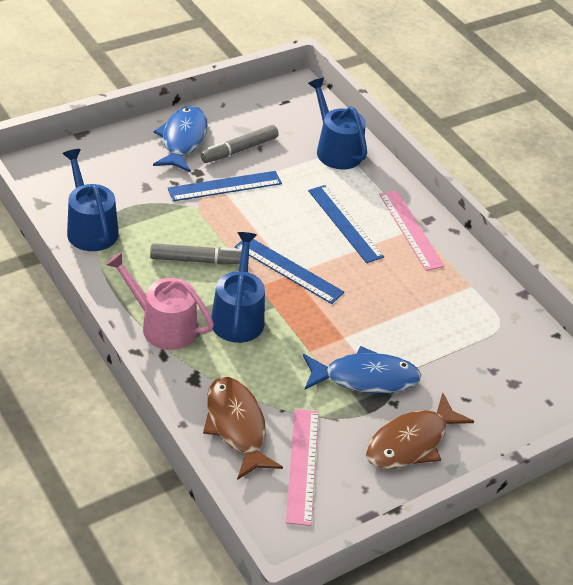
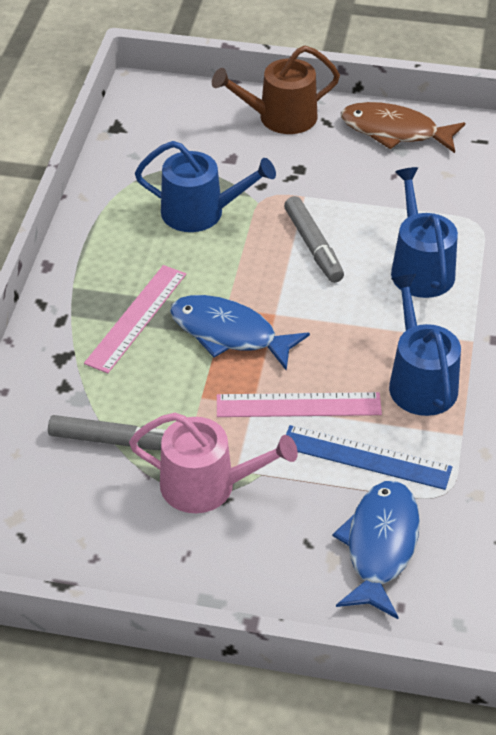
blue ruler: [168,171,282,201] [235,239,344,304] [308,185,384,263] = 3 -> [286,425,452,490] = 1
brown fish: [203,377,283,480] [366,393,474,469] = 2 -> [341,102,465,153] = 1
brown watering can: none = 0 -> [212,46,340,134] = 1

